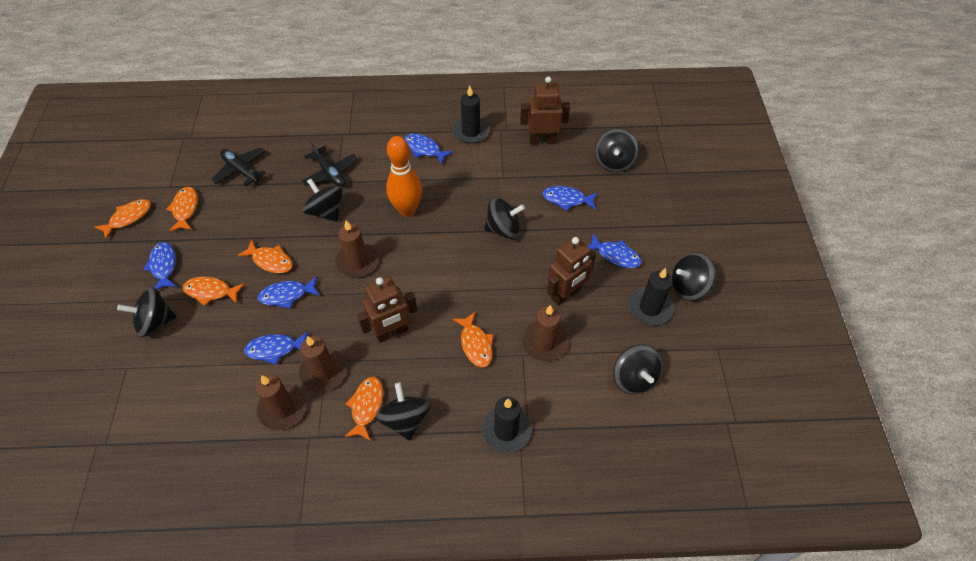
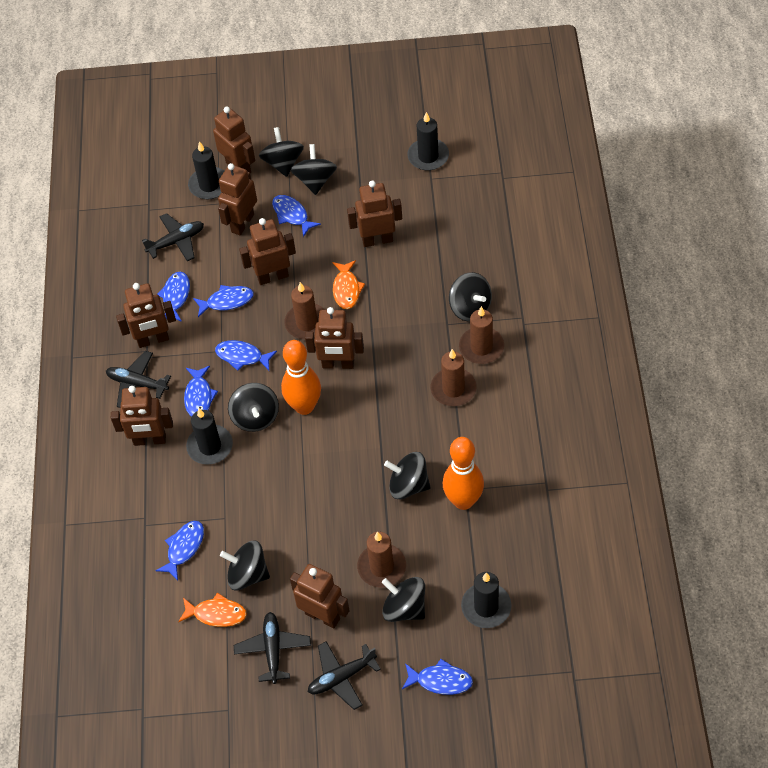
black candle: [452,86,490,143] [481,397,531,453] [629,268,674,325] = 3 -> [186,408,233,465] [188,141,224,199] [407,112,449,171] [461,572,511,628] = 4
black plane: [211,147,265,186] [301,140,357,187] = 2 -> [106,351,171,408] [142,213,204,261] [234,612,311,684] [308,642,381,710] = 4
blue fish: [143,242,176,290] [244,331,308,365] [258,276,320,309] [404,133,453,165] [542,186,598,211] [588,234,642,268] = 6 -> [155,521,204,581] [157,272,190,322] [184,366,218,417] [193,285,254,317] [215,340,277,371] [272,195,321,237] [402,659,473,695] = 7
brown robot: [357,276,417,343] [520,77,570,145] [547,236,596,306] = 3 -> [111,386,173,446] [116,283,176,348] [213,107,255,174] [218,163,257,235] [239,218,296,285] [290,564,350,629] [305,307,364,369] [347,180,402,247] = 8
orange bowling pin: [386,136,422,217] = 1 -> [281,340,321,415] [443,437,484,510] = 2
orange fish: [94,199,151,240] [166,187,198,232] [183,276,245,306] [237,239,293,273] [344,377,383,441] [452,312,493,367] = 6 -> [178,593,247,627] [333,260,365,309] = 2

